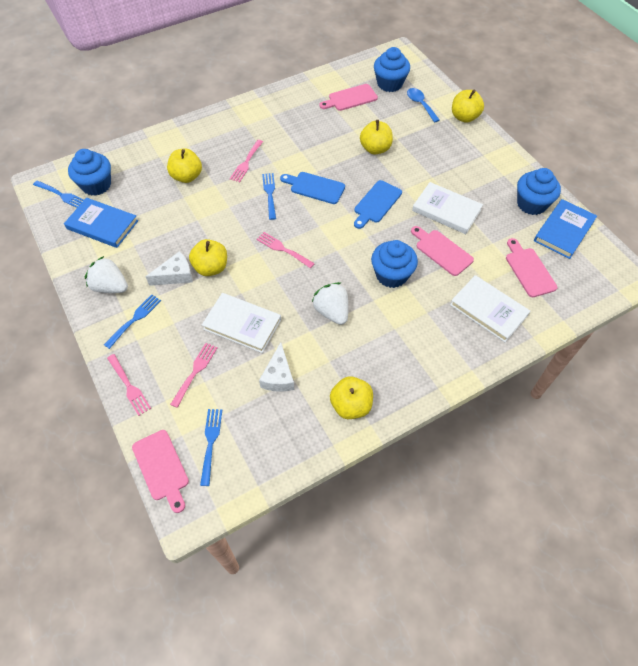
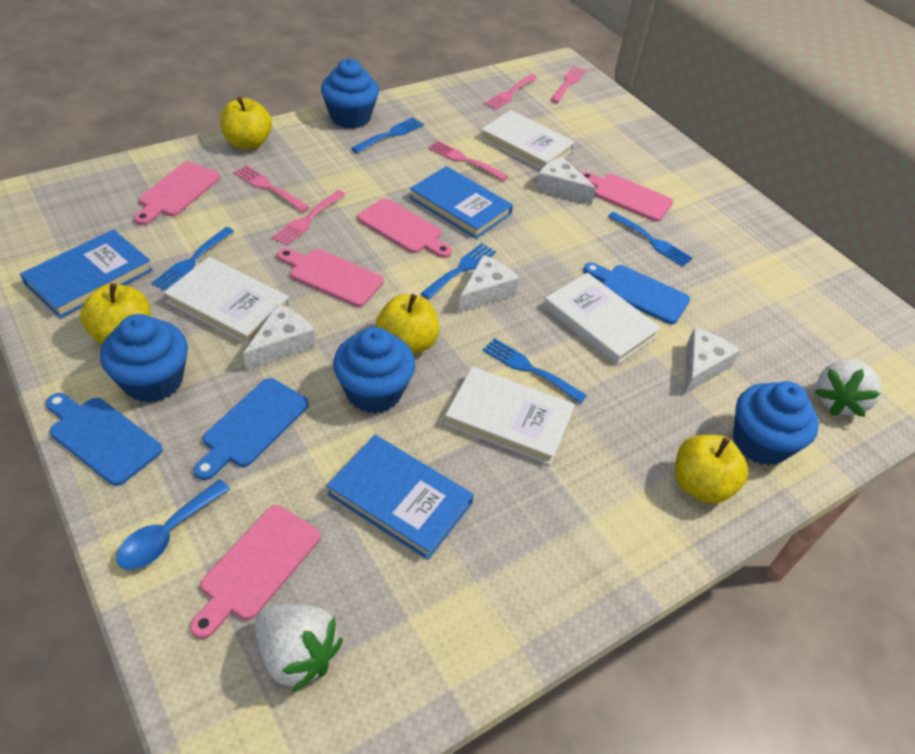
blue book: [64,198,138,248] [534,199,597,259] = 2 -> [20,229,153,318] [327,435,474,560] [409,166,513,239] = 3
blue cutting board: [280,172,345,204] [354,180,402,229] = 2 -> [46,393,162,486] [194,378,309,480] [583,263,690,324] = 3
blue fork: [33,181,84,208] [104,294,161,349] [200,409,222,486] [262,173,276,220] = 4 -> [151,227,235,291] [351,117,424,153] [421,243,496,299] [483,338,587,403] [608,212,693,267] = 5
pink cutting board: [132,430,189,513] [319,84,378,111] [411,226,474,276] [506,238,557,297] = 4 -> [134,162,220,225] [190,505,320,639] [277,248,384,307] [357,198,452,258] [581,172,673,222] = 5
pink fork: [107,354,151,416] [170,343,218,408] [230,140,263,182] [257,232,315,268] = 4 -> [233,165,310,212] [272,190,346,246] [428,141,508,181] [484,74,538,110] [551,66,586,103] = 5
white book: [202,293,281,353] [412,182,483,234] [450,275,530,342] = 3 -> [164,257,290,345] [444,366,575,465] [480,110,575,170] [543,273,661,365] = 4
white cheese: [146,251,193,286] [259,342,294,392] = 2 -> [243,304,315,371] [458,255,519,313] [536,157,596,205] [684,328,740,394] = 4
yellow apple: [167,148,202,183] [189,239,227,276] [330,376,373,419] [360,120,393,154] [452,89,484,123] = 5 -> [80,283,151,344] [220,97,272,149] [376,294,439,355] [675,435,748,504] = 4

